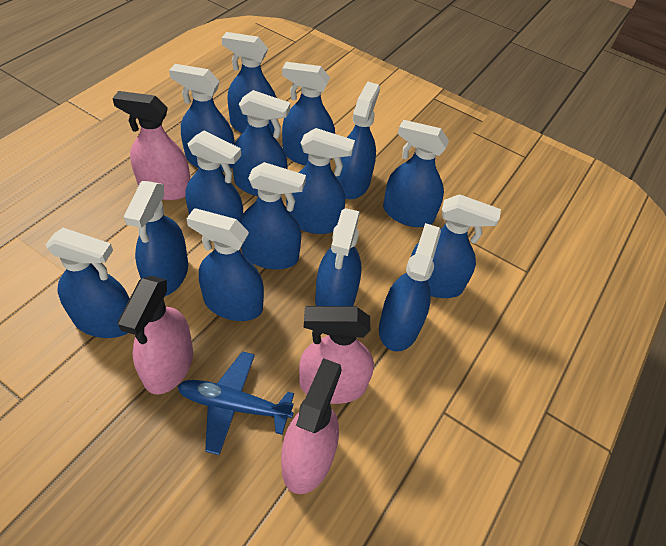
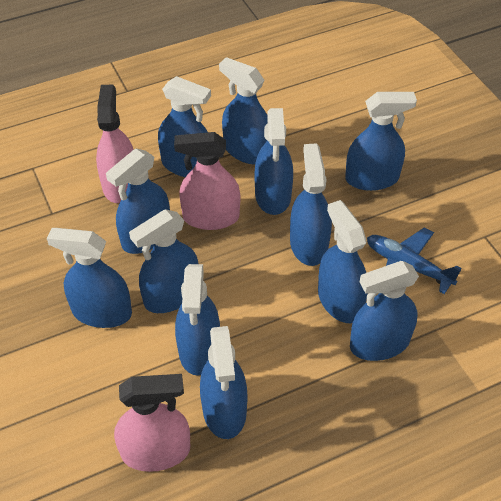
blue spray bottle: [46,228,130,338] [124,181,188,297] [169,64,235,172] [185,131,243,222] [187,208,264,321] [222,32,277,134] [232,90,290,196] [240,162,306,270] [282,62,335,165] [286,128,355,234] [315,208,361,306] [336,81,380,199] [379,223,441,352] [383,120,449,227] [411,194,501,298] = 15 -> [47,228,132,328] [106,149,170,254] [129,209,198,313] [158,76,211,177] [175,264,220,376] [200,326,247,439] [219,57,268,164] [255,108,293,215] [290,143,332,266] [318,200,368,323] [345,92,417,191] [350,261,419,361] = 12
pink spray bottle: [112,91,190,200] [117,276,193,395] [281,358,342,494] [299,306,374,404] = 4 -> [96,85,134,203] [114,374,190,472] [174,132,240,230] = 3

